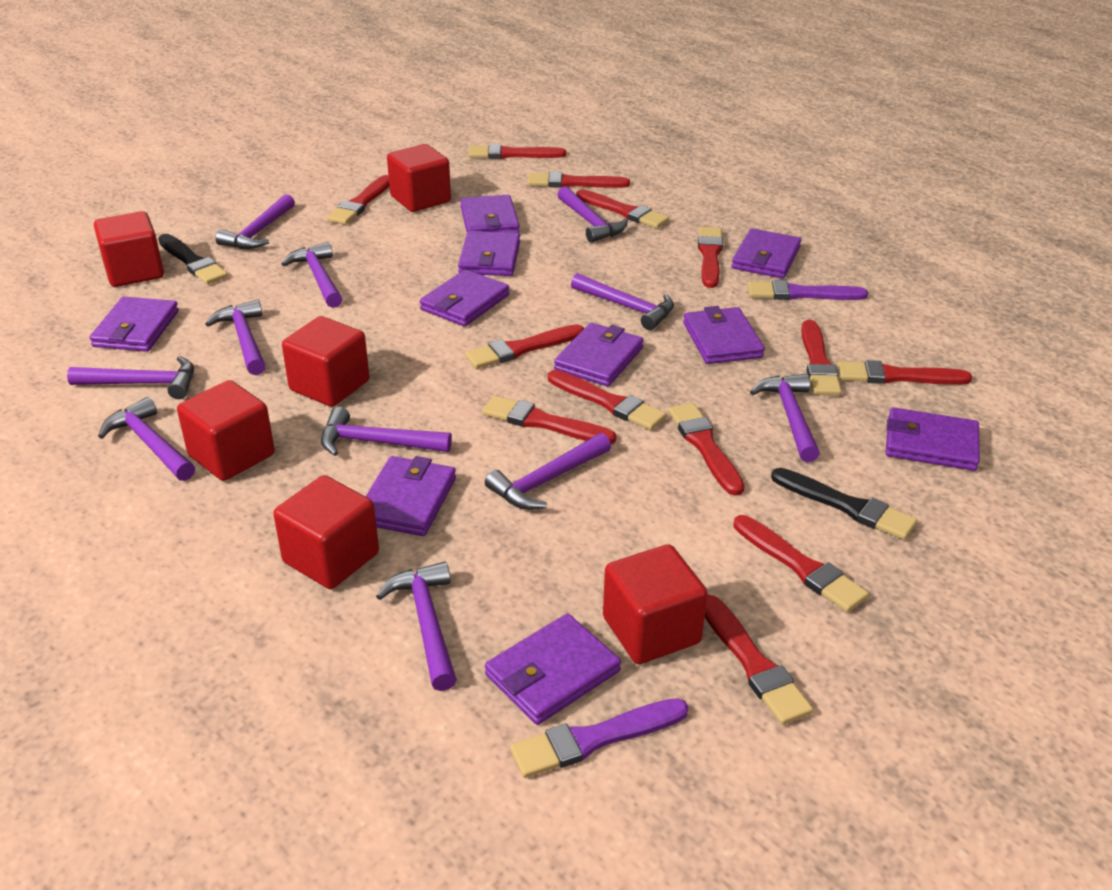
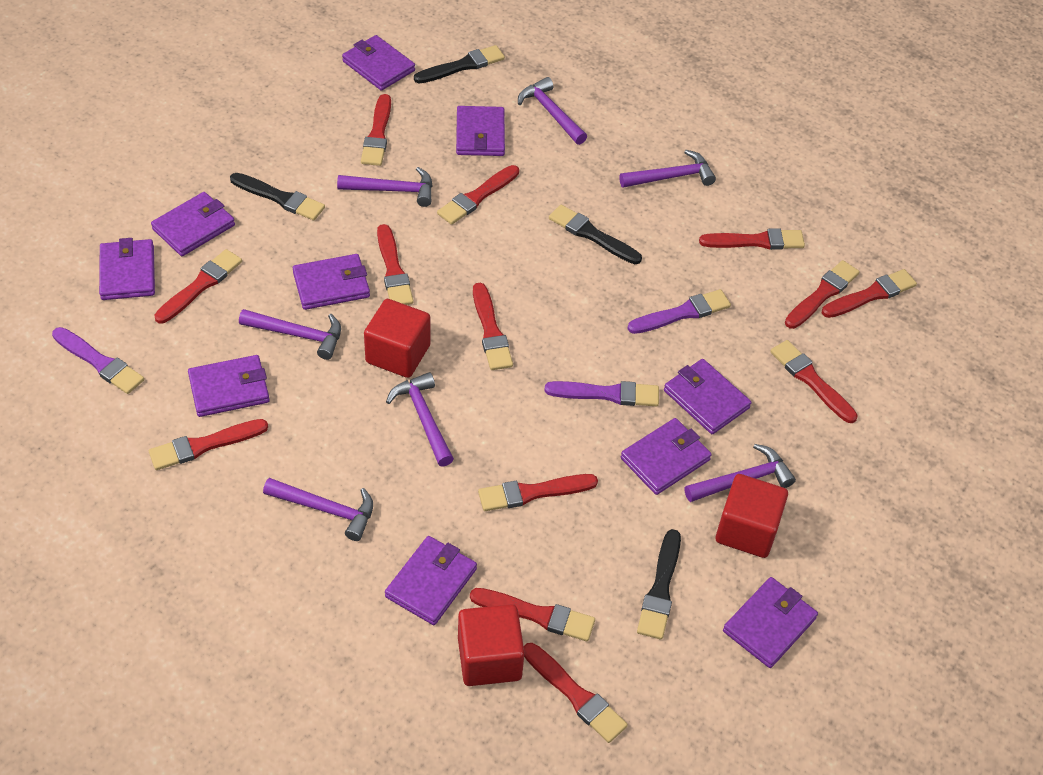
black brush: [158,234,228,284] [771,468,918,540] = 2 -> [230,173,325,220] [414,45,505,83] [549,205,642,264] [637,529,681,640] = 4
purple brush: [510,698,688,778] [748,280,868,300] = 2 -> [52,327,144,394] [544,381,659,406] [627,289,731,334] = 3
purple hammer: [67,356,194,399] [98,397,195,481] [205,299,266,375] [215,194,295,249] [282,242,342,308] [321,407,452,456] [376,562,457,691] [485,433,611,510] [557,186,628,243] [571,273,674,330] [750,374,820,462] = 11 -> [239,309,341,360] [263,478,373,541] [337,167,432,207] [386,372,454,467] [518,77,587,145] [620,150,716,188] [685,444,796,502] = 7
red cube: [94,211,164,287] [177,380,275,481] [273,475,379,589] [282,316,369,407] [387,144,451,212] [603,544,708,664] = 6 -> [364,299,431,378] [458,604,525,686] [716,474,788,558] = 3

